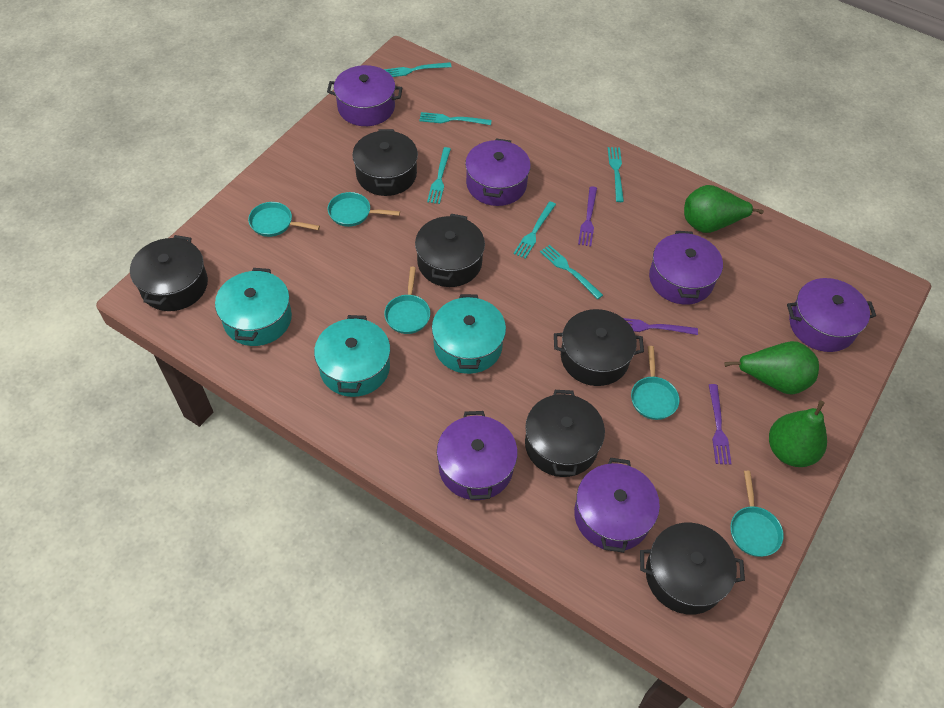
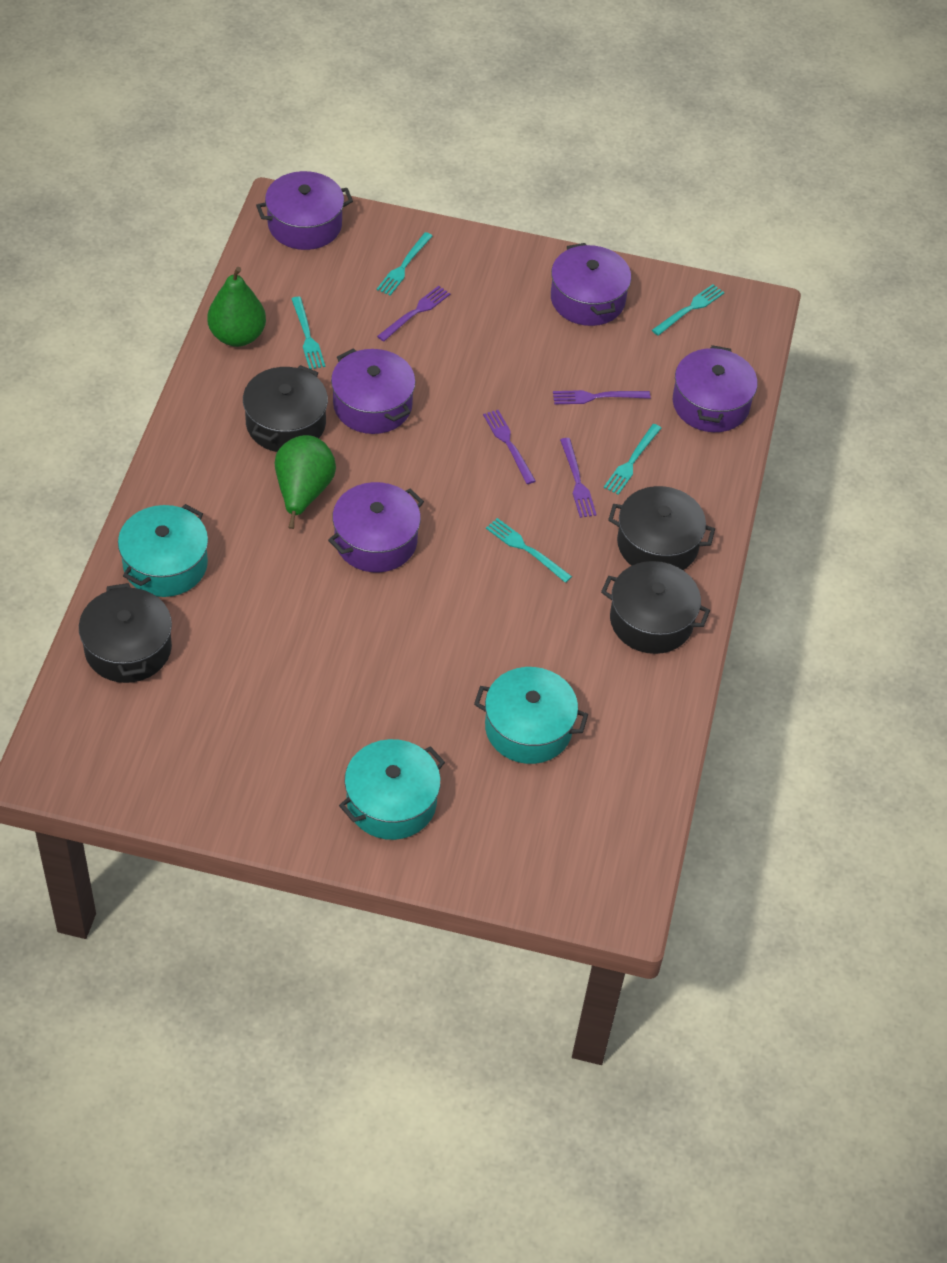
black pot: [130,235,208,311] [352,129,418,196] [415,214,485,287] [525,390,605,477] [554,309,644,386] [640,523,745,615] = 6 -> [79,583,172,683] [243,365,328,452] [601,561,710,654] [608,486,715,570] = 4
green pear: [684,185,764,233] [724,341,819,395] [769,400,827,467] = 3 -> [207,267,266,347] [275,435,336,529] = 2
purple fork: [578,187,597,247] [624,318,698,335] [709,384,731,465] = 3 -> [377,286,450,341] [483,410,536,484] [553,390,650,404] [560,438,597,518] = 4
purple pot: [327,65,402,126] [437,411,518,500] [465,138,531,206] [574,458,660,553] [649,231,723,305] [787,278,876,352] = 6 -> [256,171,353,250] [328,482,424,572] [331,348,416,434] [551,243,631,326] [673,345,758,432] = 5
turquoise fork: [384,62,452,77] [419,112,492,125] [427,147,451,204] [513,201,556,259] [540,245,603,299] [608,147,624,202] = 6 -> [292,297,325,369] [377,232,432,296] [486,518,572,583] [604,424,661,495] [652,284,724,336] = 5
turquoise pan: [248,202,320,237] [328,192,400,227] [384,267,430,334] [631,346,679,420] [730,471,784,557] = 5 -> none = 0

